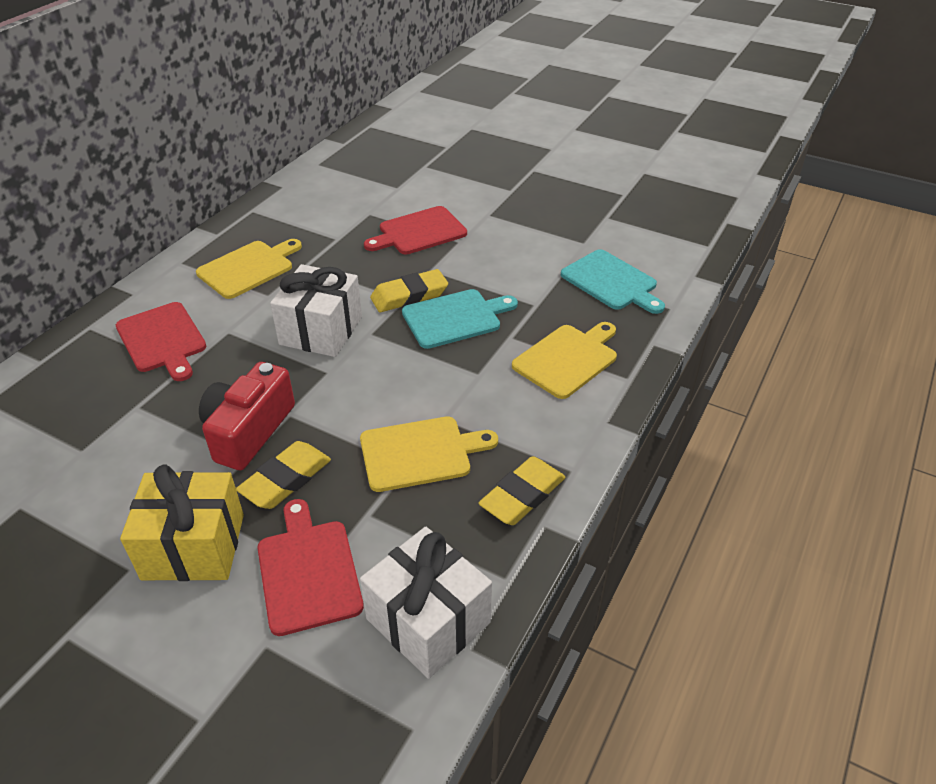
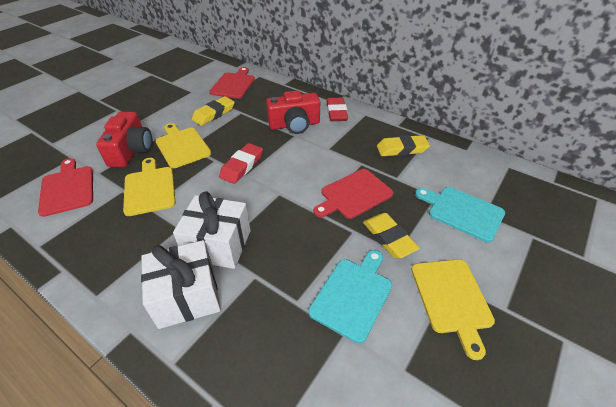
red camera: [199,362,295,470] = 1 -> [96,112,152,167] [266,90,320,134] = 2
red eraser: none = 0 -> [219,143,263,184] [327,98,348,121] = 2
yellow gift: [120,464,244,581] = 1 -> none = 0

